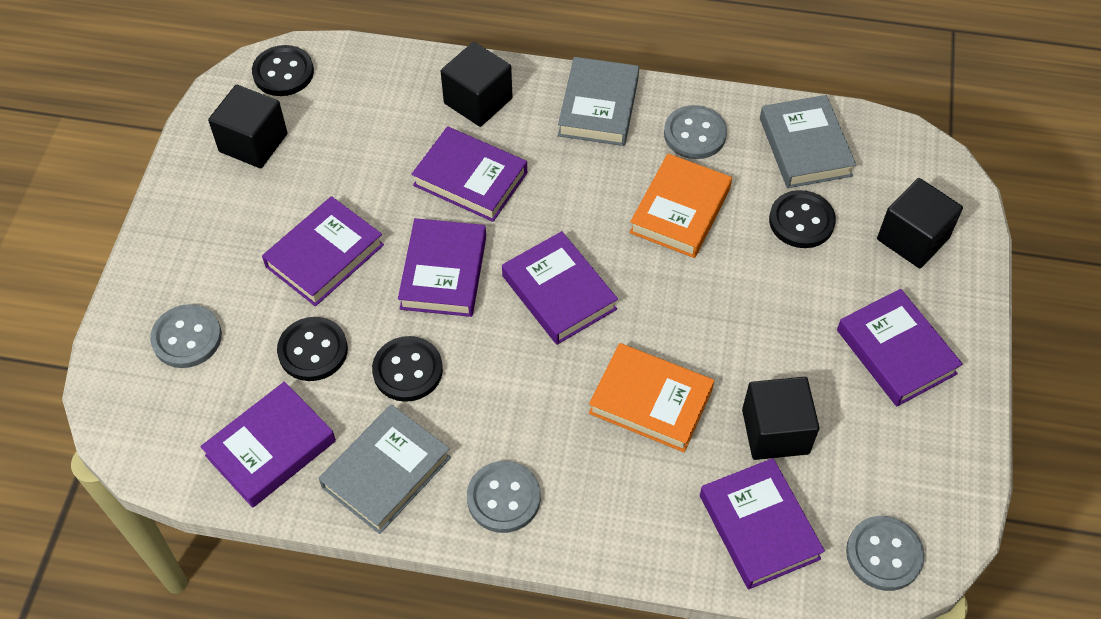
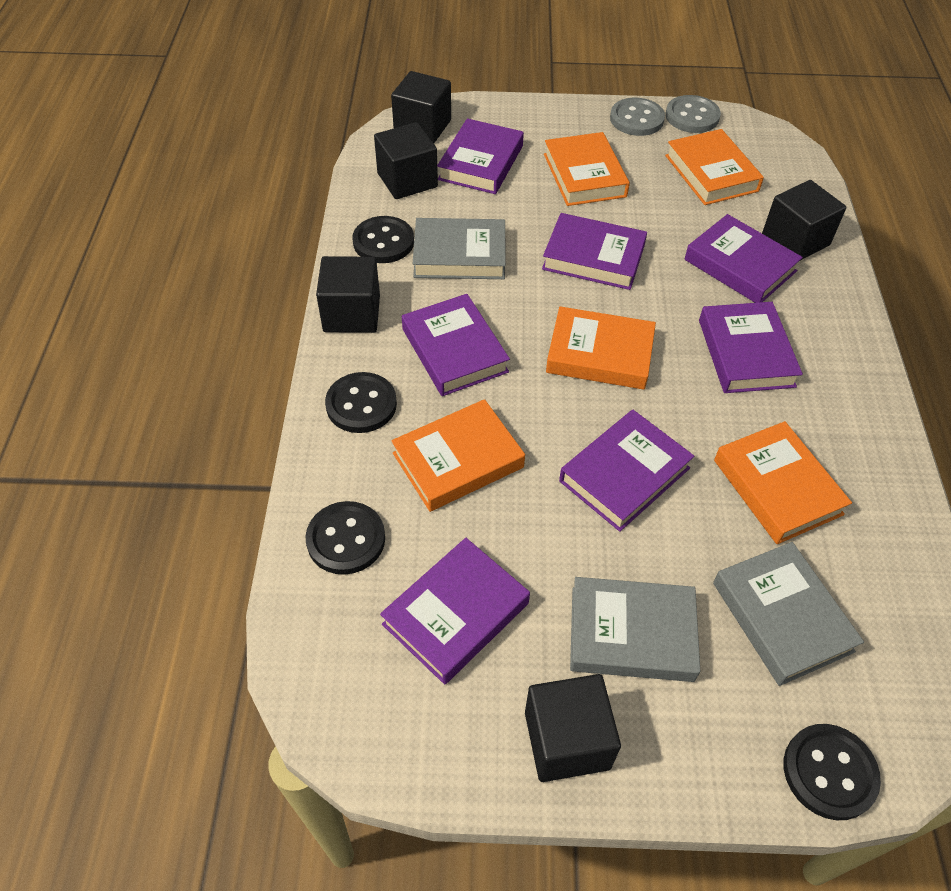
black cube: [208,85,288,168] [441,42,512,127] [742,377,819,460] [877,178,963,268] = 4 -> [316,256,380,333] [374,122,438,199] [391,71,451,143] [525,674,621,782] [762,180,846,260] = 5
grey button: [150,304,222,368] [467,461,541,533] [664,105,727,159] [846,516,925,591] = 4 -> [610,98,665,136] [666,95,721,133] = 2
orange book: [589,343,714,452] [629,153,732,258] = 2 -> [391,399,525,512] [544,132,630,206] [546,306,656,389] [665,129,764,205] [714,421,852,544] = 5

